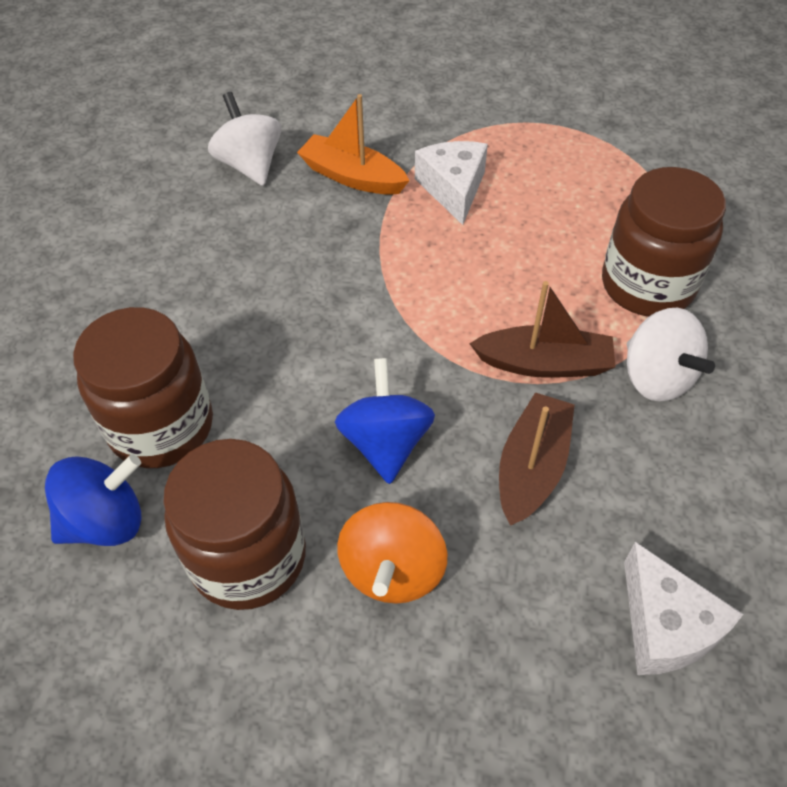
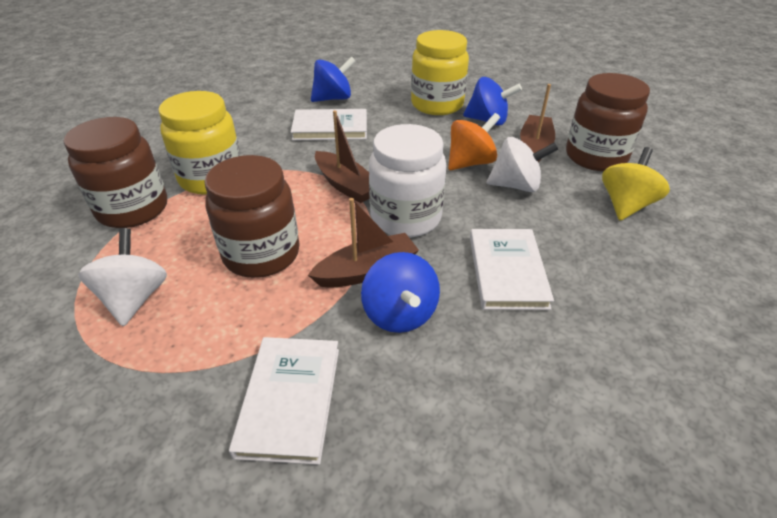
blue spinning top: [45,454,142,546] [335,358,435,484] = 2 -> [311,57,356,102] [361,252,440,333] [463,77,522,125] = 3
brown boat: [469,281,615,378] [499,392,575,526] = 2 -> [308,198,419,288] [315,110,369,203] [520,84,555,163] = 3
orange boat: [297,94,410,195] = 1 -> none = 0
white book: none = 0 -> [229,337,339,465] [291,109,367,141] [470,229,554,310] = 3
white cheese: [415,141,488,225] [624,542,743,675] = 2 -> none = 0
white jar: none = 0 -> [369,124,447,238] = 1
yellow jar: none = 0 -> [158,91,241,195] [411,30,469,115] = 2
yellow spinning top: none = 0 -> [602,147,670,220] = 1

